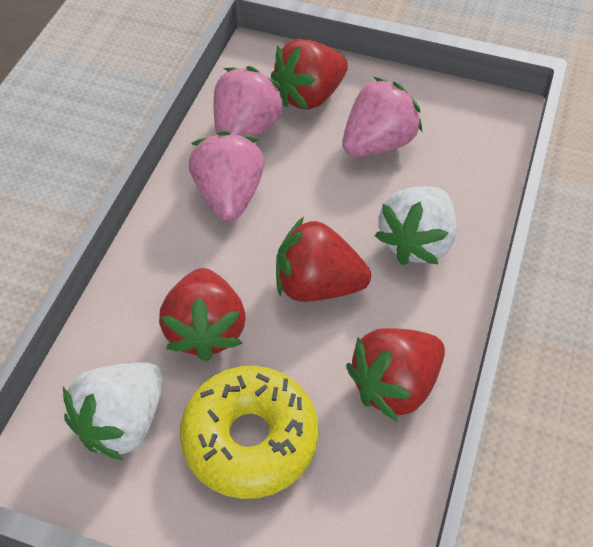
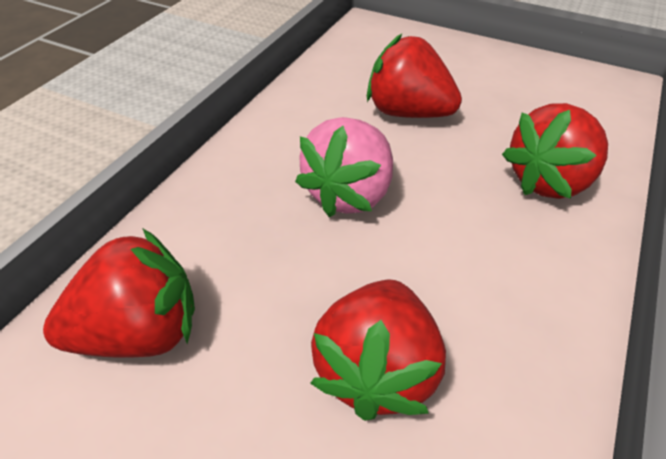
pink strawberry: [189,131,265,221] [214,66,285,138] [343,77,422,157] = 3 -> [295,117,393,217] = 1
white strawberry: [63,362,163,461] [375,186,457,265] = 2 -> none = 0
yellow donut: [180,366,319,499] = 1 -> none = 0

